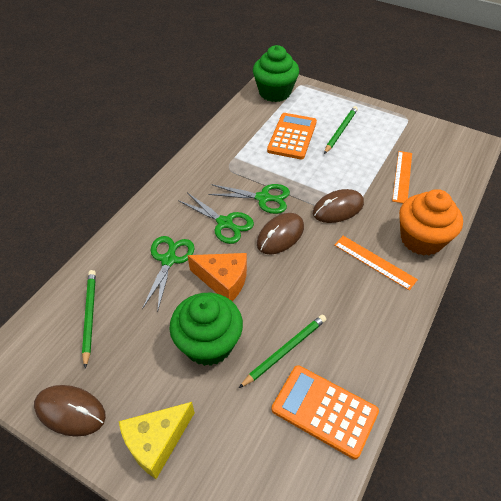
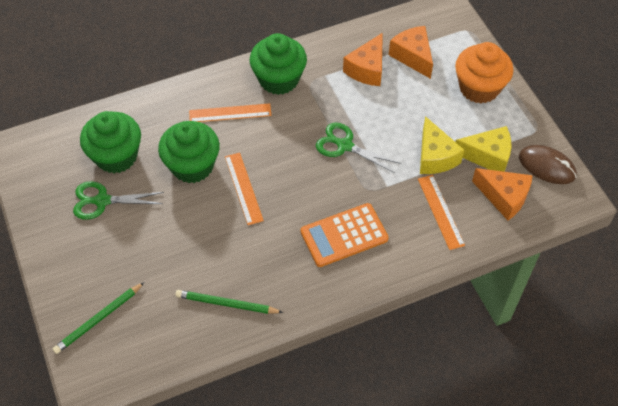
brown mouse: [34,385,106,437] [257,213,304,254] [313,189,364,223] = 3 -> [519,145,577,184] = 1
green cupcake: [170,293,243,366] [253,45,299,102] = 2 -> [80,111,141,173] [158,121,220,183] [250,33,307,95] = 3
green pencil: [82,270,96,368] [239,315,326,388] [324,106,358,154] = 3 -> [52,282,144,354] [175,290,283,314] = 2
green scissors: [142,236,195,312] [178,193,254,244] [208,184,290,214] = 3 -> [73,181,164,220] [316,122,401,173] = 2
orange calculator: [267,113,317,159] [272,365,379,459] = 2 -> [301,203,388,267] = 1
orange cheese: [188,253,247,301] = 1 -> [343,33,383,86] [389,26,433,79] [472,168,533,220] = 3
orange ruler: [334,236,418,290] [392,151,412,203] = 2 -> [189,103,271,122] [225,152,264,225] [418,175,465,250] = 3
yellow cheese: [119,402,195,479] = 1 -> [420,116,464,174] [455,126,511,172] = 2

